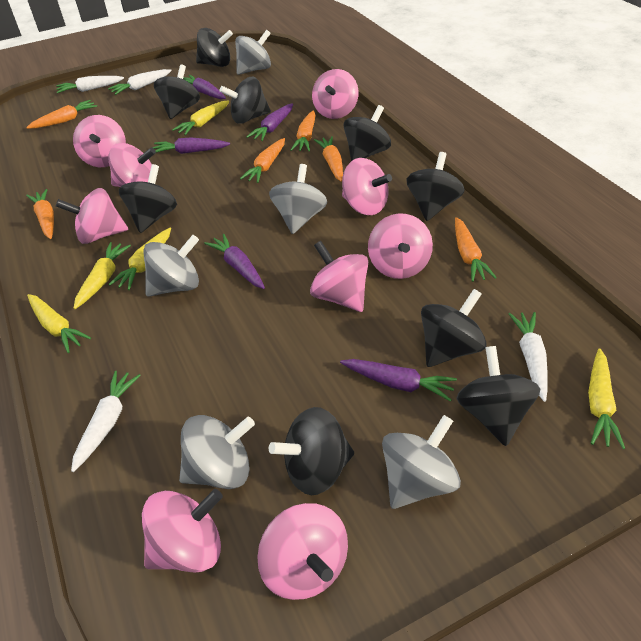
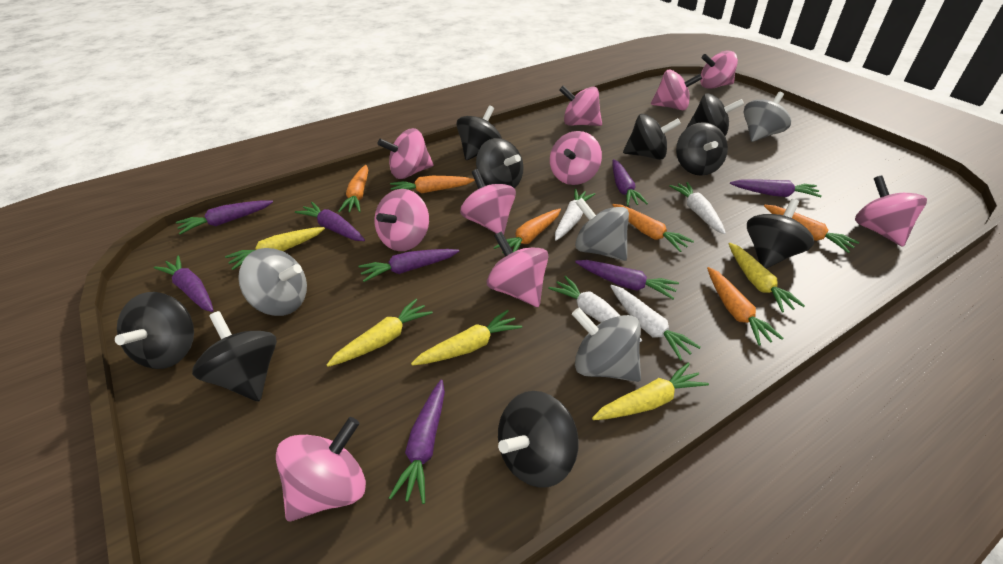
grey spinning top: [143,235,199,297] [179,415,255,489] [235,30,271,75] [269,164,327,234] [382,415,461,509] = 5 -> [238,248,307,316] [572,308,641,382] [575,198,629,261] [744,92,791,142] = 4
pink spinning top: [56,188,128,244] [73,115,126,167] [108,143,156,187] [142,489,223,573] [258,503,348,600] [310,241,368,312] [312,69,359,119] [342,158,392,215] [368,213,433,279] = 9 -> [276,417,366,522] [374,189,429,251] [377,128,434,179] [460,169,516,235] [487,231,548,307] [550,131,602,185] [559,86,602,126] [651,70,702,110] [700,51,738,89] [855,175,927,247] = 10
purple carrot: [153,138,230,154] [183,75,226,99] [204,234,265,289] [246,103,293,141] [340,359,457,402] = 5 -> [154,256,214,312] [176,200,273,235] [295,202,365,241] [358,249,459,282] [389,380,445,504] [575,260,679,299] [612,159,648,206] [730,179,822,197] = 8

